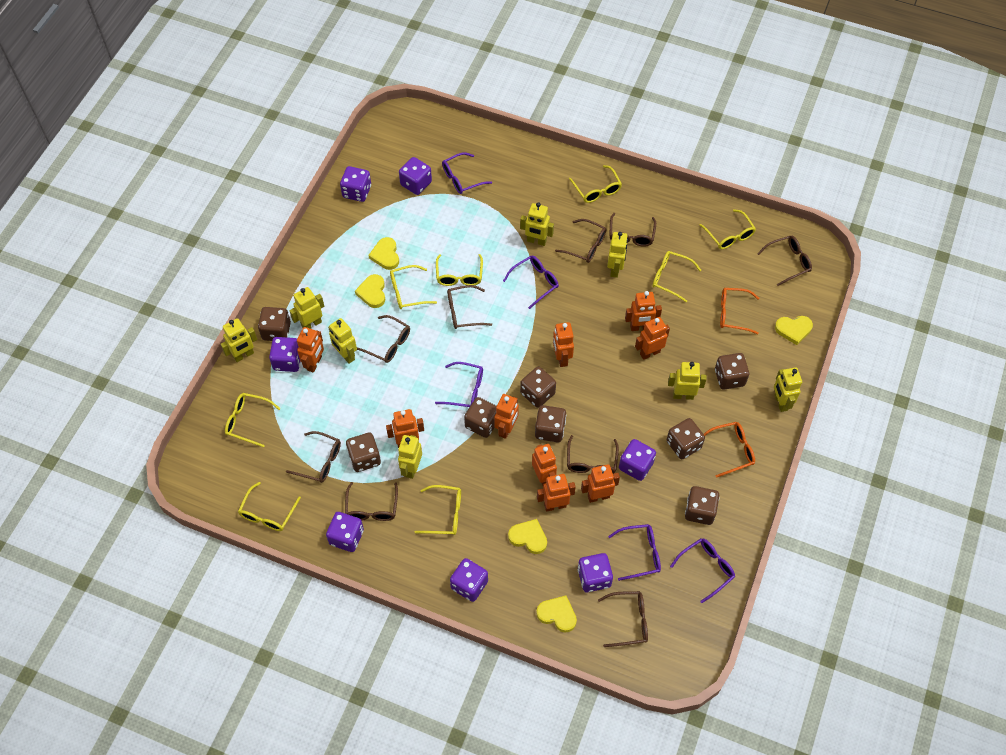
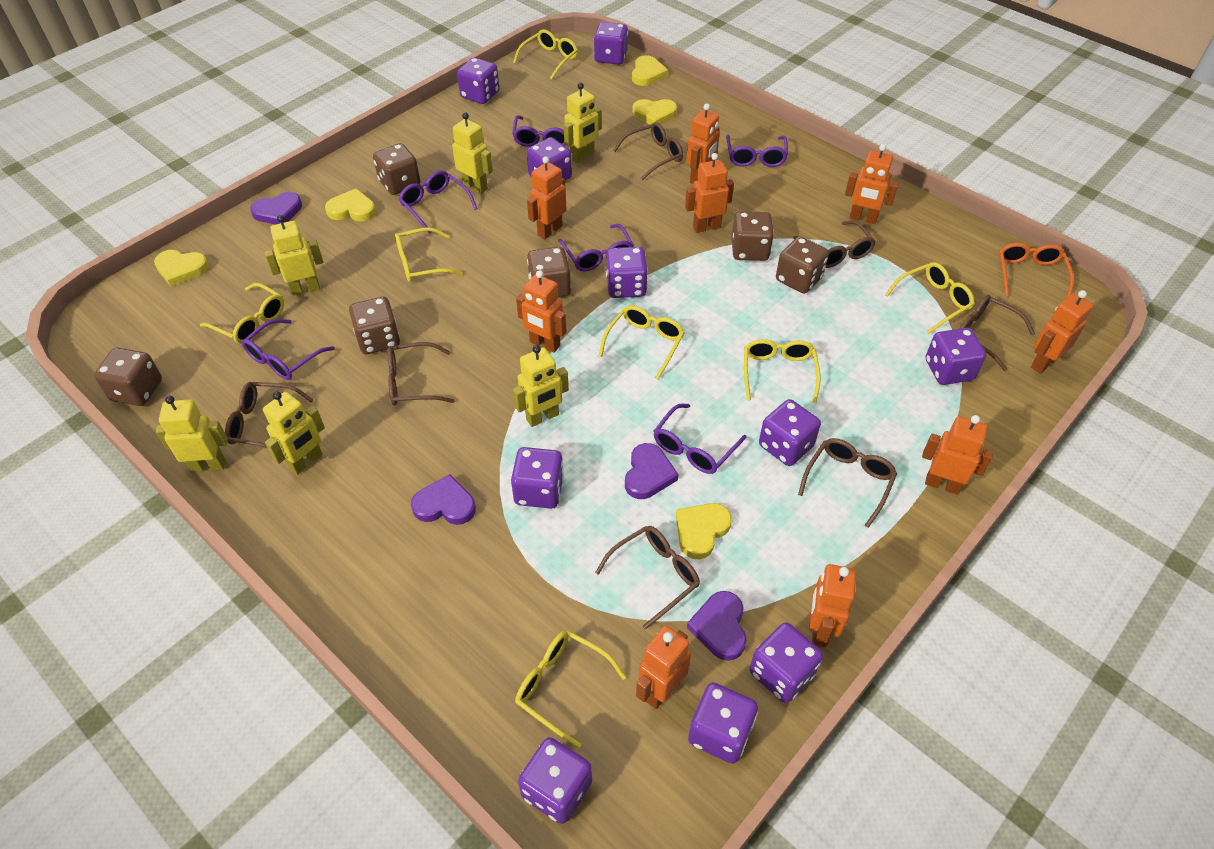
brown dice: [258,307,291,341] [346,432,381,472] [464,397,496,438] [520,367,556,408] [535,405,566,442] [667,418,705,459] [685,486,719,525] [715,353,749,390] = 8 -> [94,348,162,406] [349,297,400,354] [373,143,420,195] [527,247,571,297] [732,211,774,261] [776,236,829,294] = 6
brown glasses: [286,431,341,483] [345,482,398,521] [357,315,410,363] [447,285,492,329] [555,219,606,263] [567,435,619,474] [598,591,648,647] [609,213,656,247] [757,236,812,286] = 9 -> [225,382,313,448] [388,342,455,406] [595,526,700,630] [613,122,683,180] [793,220,876,268] [798,438,897,528] [959,295,1035,371] = 7
orange glasses: [704,422,755,478] [720,288,759,334] = 2 -> [998,243,1074,298] = 1
purple dice: [269,337,300,372] [326,512,364,552] [340,166,371,202] [399,157,432,195] [450,558,488,602] [578,553,613,592] [619,439,656,481] = 7 -> [457,58,499,104] [511,447,564,509] [518,737,592,824] [527,137,572,181] [594,22,628,65] [606,247,648,298] [688,682,758,764] [750,622,823,703] [759,399,821,466] [926,328,986,385] = 10
purple glasses: [435,362,483,407] [442,152,492,194] [503,256,559,309] [608,524,661,581] [670,538,735,603] = 5 -> [242,319,335,380] [399,171,478,234] [512,115,566,147] [558,224,634,271] [654,404,747,474] [726,135,788,167] = 6
purple heart: none = 0 -> [250,192,302,225] [411,474,476,525] [625,443,679,499] [687,591,747,661] = 4
yellow glasses: [225,393,281,447] [238,482,301,531] [390,265,437,309] [415,485,461,535] [436,254,483,286] [569,165,622,203] [652,251,701,302] [700,209,756,249] = 8 -> [200,283,284,344] [395,227,463,282] [513,29,578,80] [515,630,626,748] [599,305,685,379] [744,339,821,403] [885,262,974,334] = 7
yellow robot: [221,318,257,362] [289,287,324,329] [328,318,357,364] [398,435,422,479] [520,202,554,246] [607,232,628,278] [668,362,707,400] [774,367,802,412] = 8 -> [156,396,228,472] [263,391,325,475] [265,215,323,296] [452,113,493,194] [513,345,569,427] [564,83,602,163] = 6

